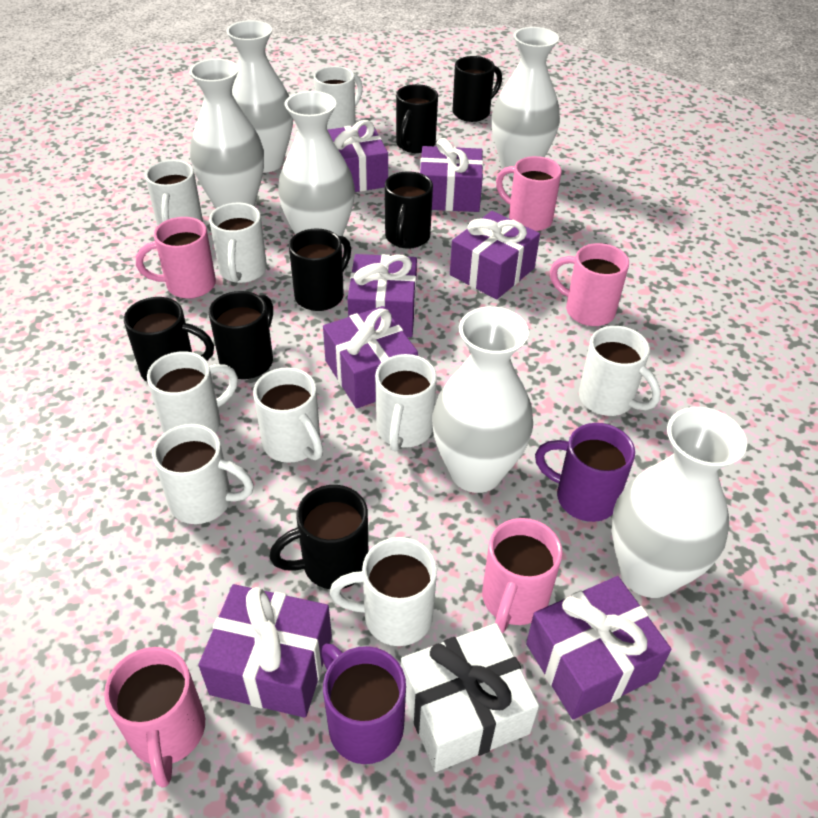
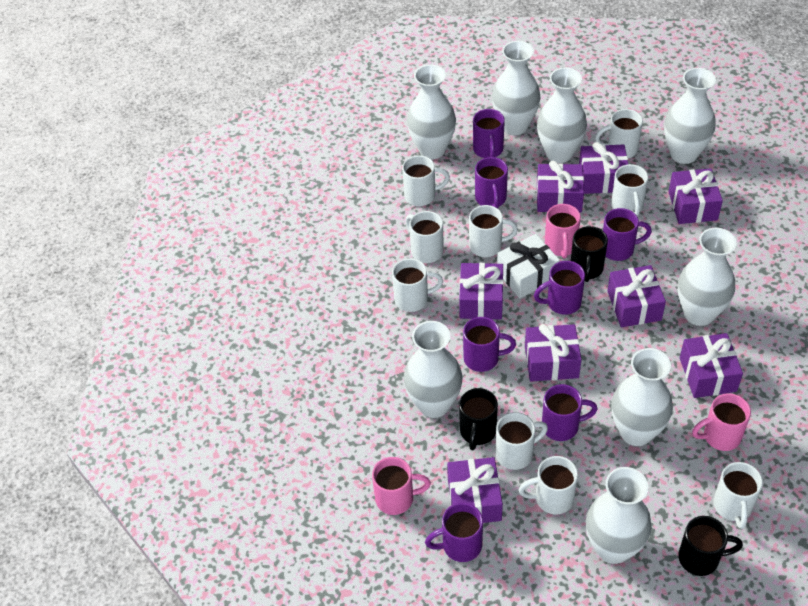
black mug: [124,297,214,382] [209,291,273,379] [269,485,368,589] [289,228,351,311] [385,171,433,249] [396,84,438,153] [452,56,502,122] = 7 -> [459,388,498,450] [571,226,608,282] [678,516,743,576] = 3
pink mug: [104,647,205,788] [136,217,216,299] [482,518,562,634] [496,156,562,231] [550,243,629,326] = 5 -> [372,457,431,515] [545,204,581,259] [692,393,751,451] = 3
purple gift: [198,584,332,718] [323,306,418,408] [328,120,388,192] [347,254,417,337] [420,138,483,212] [450,211,540,299] [526,576,671,719] = 7 -> [447,457,503,523] [459,263,504,320] [525,324,582,381] [536,161,584,213] [579,142,628,194] [607,265,666,327] [668,168,723,224] [680,333,743,398] = 8
purple mug: [321,644,406,764] [535,423,635,522] = 2 -> [425,503,483,562] [463,317,516,372] [473,109,505,158] [475,157,508,208] [534,261,585,315] [542,384,598,441] [603,208,652,261] = 7
white vase: [189,59,264,209] [226,20,293,173] [278,91,355,236] [432,307,533,493] [492,27,560,177] [611,407,747,598] = 6 -> [404,321,463,418] [407,65,456,159] [492,41,540,135] [537,67,587,163] [586,467,652,564] [611,348,673,446] [664,68,716,164] [678,228,737,326] = 8

